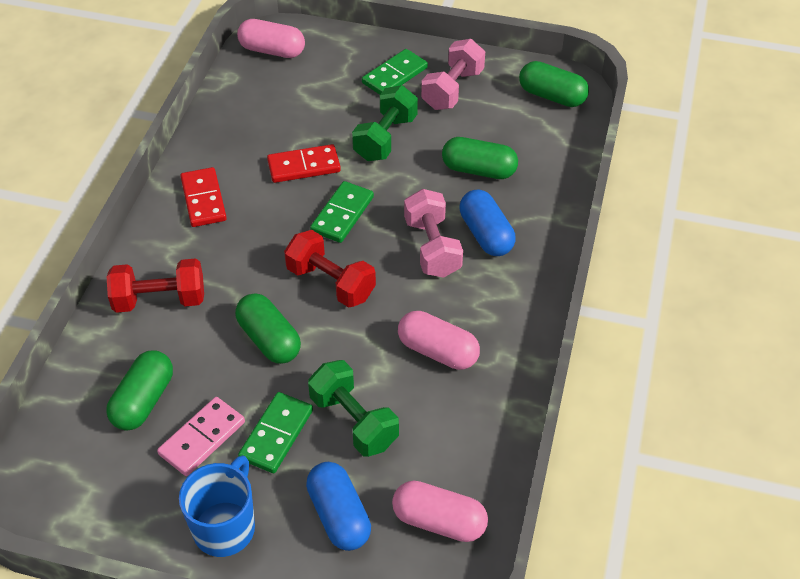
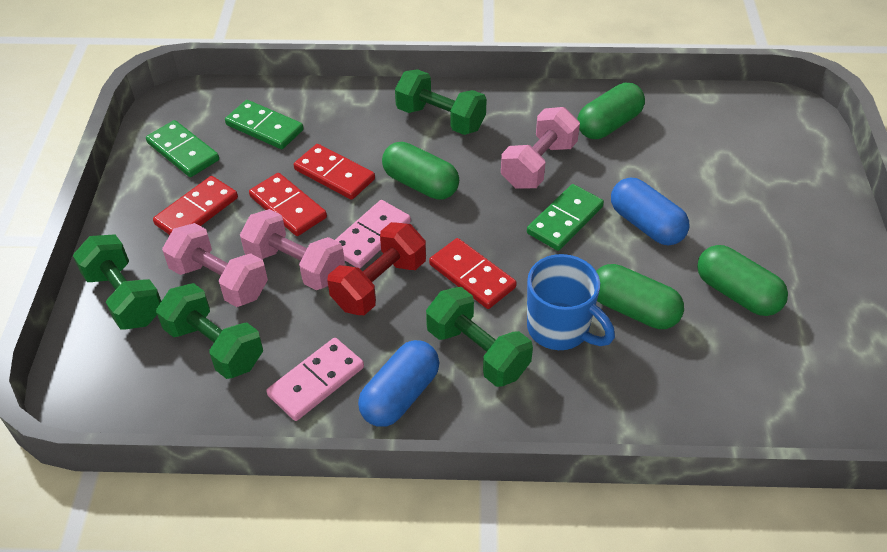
green dumbbell: [308,360,399,457] [352,85,418,161] = 2 -> [73,235,161,330] [156,283,263,379] [395,69,487,135] [426,287,533,387] = 4
pink capsule: [237,19,305,58] [392,481,488,542] [398,311,480,370] = 3 -> none = 0
pink domino: [157,397,245,476] = 1 -> [266,338,364,421] [335,200,411,268] = 2
pink dumbbell: [404,189,463,278] [421,39,485,110] = 2 -> [162,223,268,307] [240,209,345,290] [501,107,580,189] = 3
red domino: [180,167,227,227] [267,144,341,183] = 2 -> [153,176,238,235] [249,173,327,236] [294,144,375,200] [429,238,517,309] = 4
red dumbbell: [106,258,204,313] [284,230,376,308] = 2 -> [327,222,426,315] = 1

